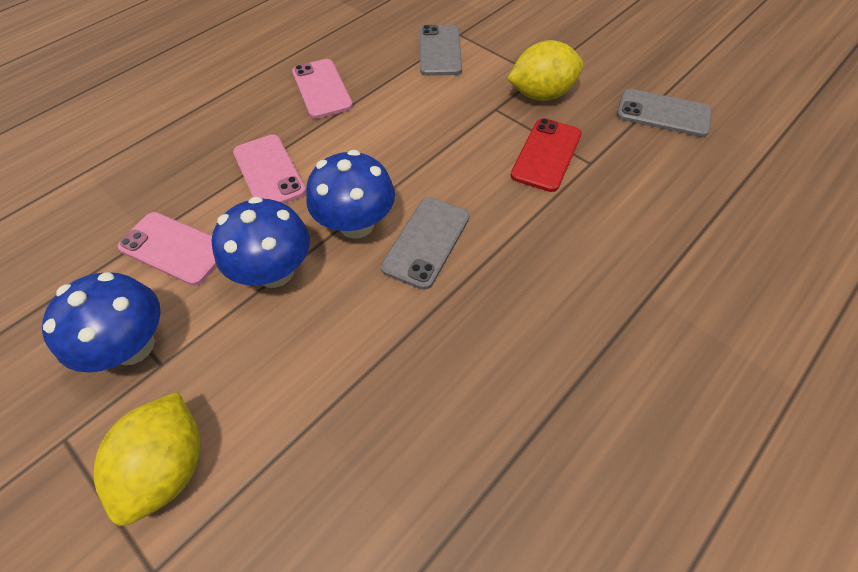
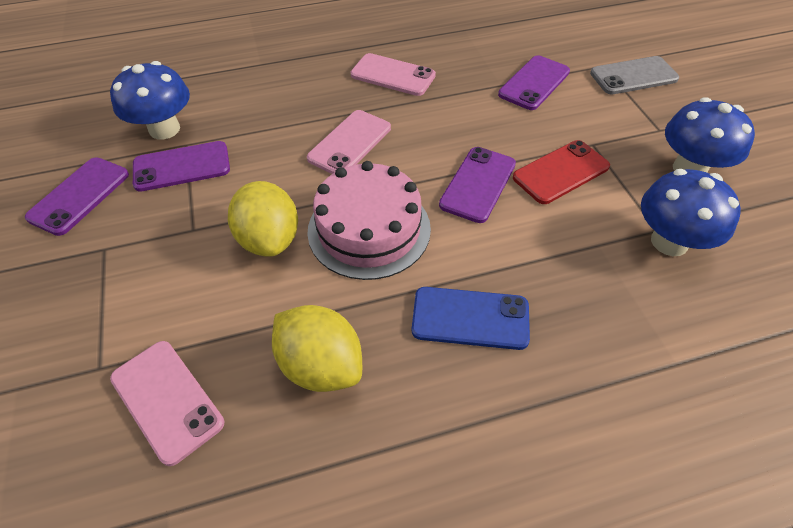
blue phone: none = 0 -> [412,287,530,350] = 1
grey phone: [381,197,469,290] [420,25,462,76] [617,89,712,137] = 3 -> [590,56,679,94] = 1
pink cake: none = 0 -> [307,161,431,280] = 1
purple phone: none = 0 -> [25,158,129,236] [133,141,230,192] [439,147,516,223] [498,55,570,110] = 4

